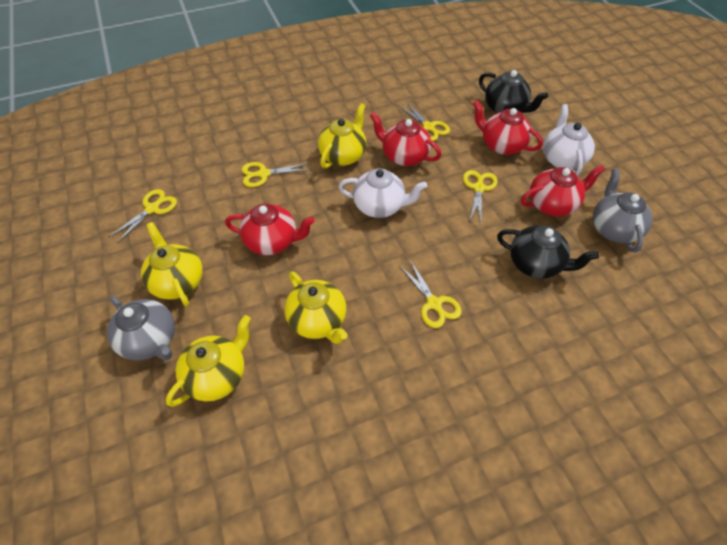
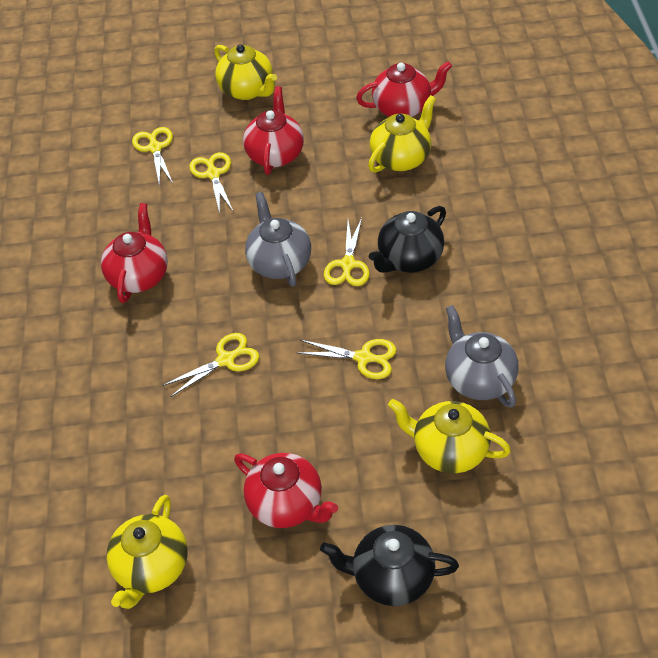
white teapot: [339,168,427,218] [543,104,595,176] = 2 -> none = 0

